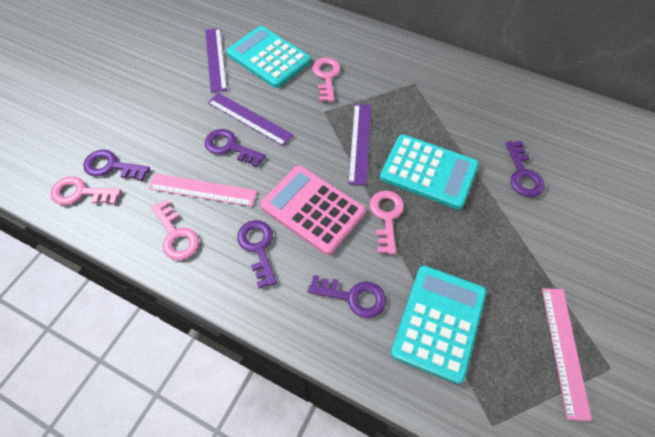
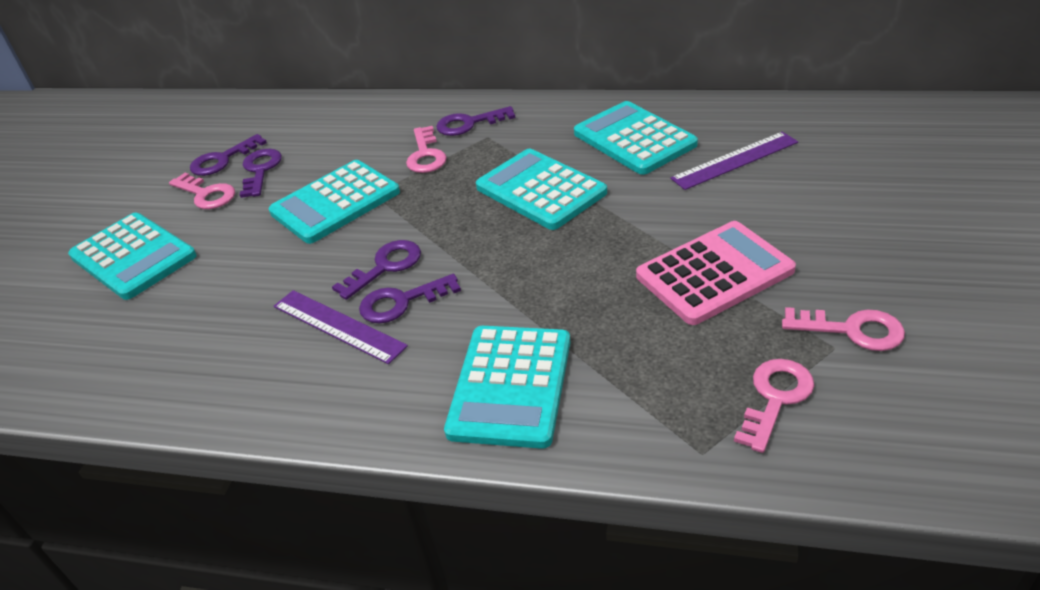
pink ruler: [149,174,257,206] [542,288,592,421] = 2 -> none = 0
purple ruler: [205,28,227,93] [208,93,294,146] [348,104,371,185] = 3 -> [274,290,408,364] [670,132,798,190] = 2
turquoise calculator: [226,26,311,88] [380,134,479,209] [391,266,487,384] = 3 -> [68,213,197,300] [269,160,400,244] [444,326,571,449] [476,149,607,230] [574,101,698,175] = 5

